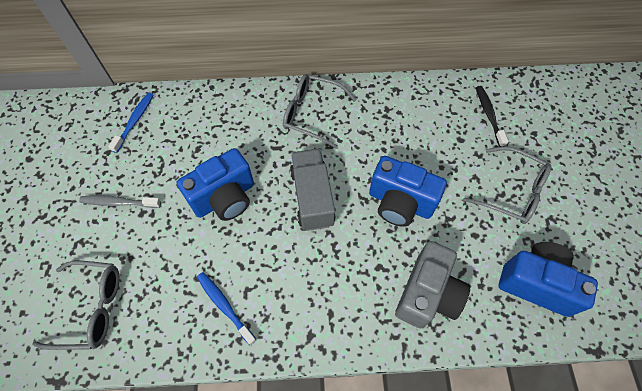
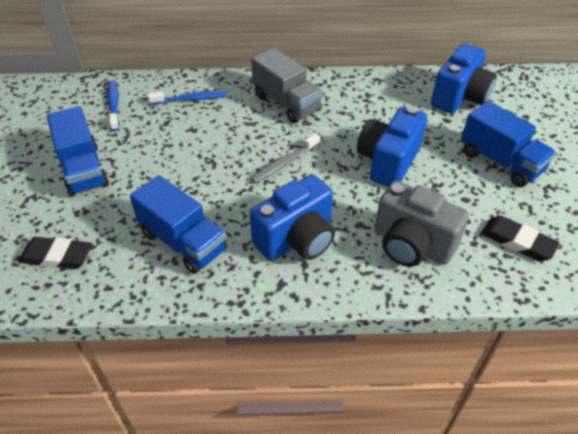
black eraser: none = 0 -> [18,237,92,269] [481,216,560,261] = 2
black toothbrush: [476,86,509,147] = 1 -> none = 0
blue truck: none = 0 -> [47,106,109,197] [130,175,227,274] [461,101,556,187] = 3
grey glasses: [32,261,120,350] [283,74,357,148] [463,146,551,224] = 3 -> none = 0

